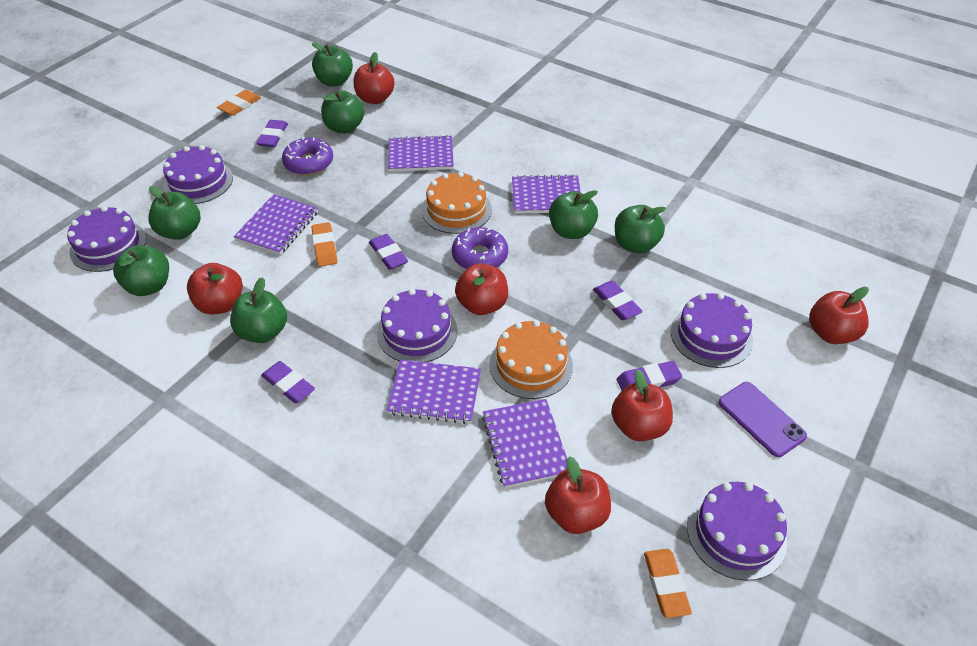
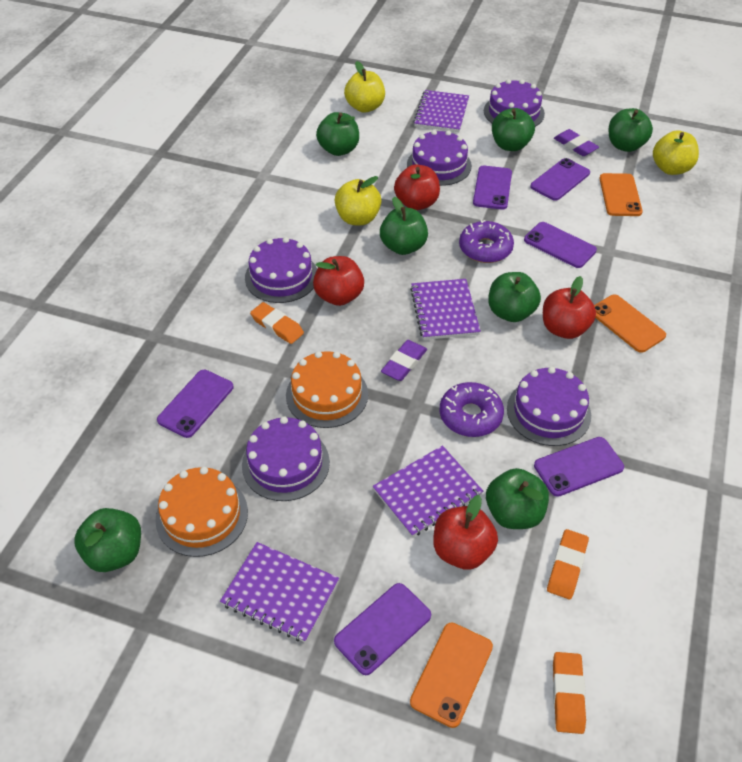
orange phone: none = 0 -> [410,623,493,728] [594,295,666,353] [599,173,643,216] = 3
purple eraser: [256,120,288,147] [261,361,315,403] [369,234,408,270] [593,281,643,320] [617,361,682,391] = 5 -> [381,340,427,381] [554,129,599,156] = 2
purple notebook: [233,194,318,255] [386,360,481,424] [388,135,454,172] [482,399,567,488] [512,174,581,213] = 5 -> [220,542,339,643] [373,445,483,537] [410,279,481,340] [413,90,469,132] = 4
purple phone: [718,382,807,457] = 1 -> [157,370,234,438] [334,583,431,675] [473,166,512,210] [524,222,597,268] [530,158,590,201] [534,437,624,497] = 6
red apple: [187,263,243,314] [353,52,395,104] [455,263,508,315] [545,456,611,534] [611,369,673,441] [809,287,869,344] = 6 -> [313,256,364,306] [394,164,440,210] [433,495,498,570] [543,276,596,339] = 4
yellow apple: none = 0 -> [335,176,382,225] [344,61,385,113] [653,130,699,175] = 3

